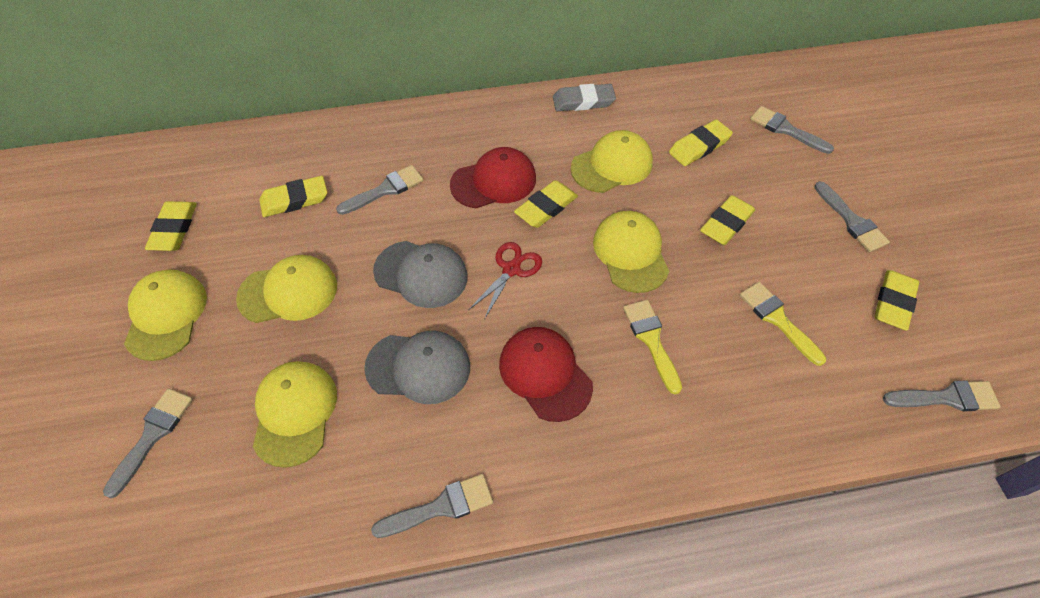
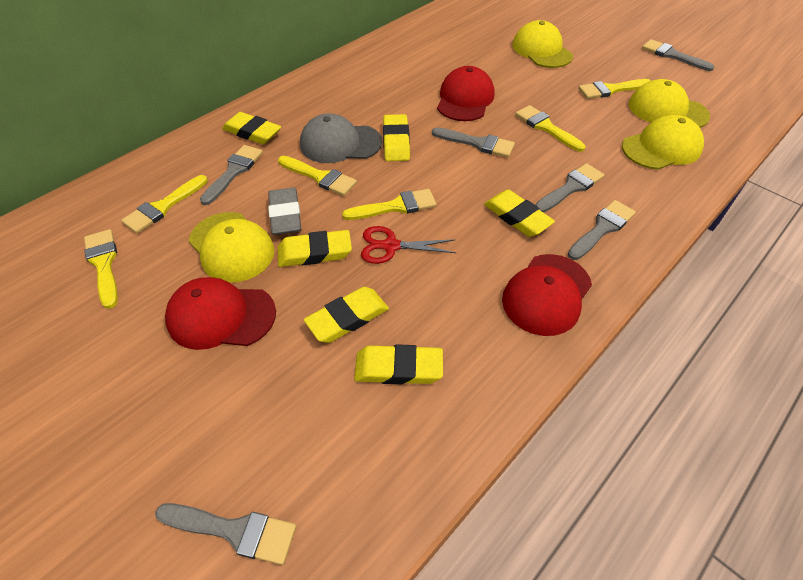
grey cap: [364,331,470,404] [373,241,468,308] = 2 -> [300,113,382,163] = 1
red cap: [450,147,536,208] [499,327,593,422] = 2 -> [165,277,276,350] [437,66,494,121] [502,254,592,336] = 3
yellow brush: [623,300,682,394] [740,282,826,366] = 2 -> [84,229,118,309] [121,175,208,233] [278,156,357,196] [342,189,437,220] [515,105,586,152] [578,79,651,99] = 6
yellow cap: [124,269,207,361] [236,255,337,323] [253,361,337,468] [570,130,653,193] [593,211,669,293] = 5 -> [189,212,275,282] [512,20,573,68] [622,115,704,170] [629,79,710,128] = 4

